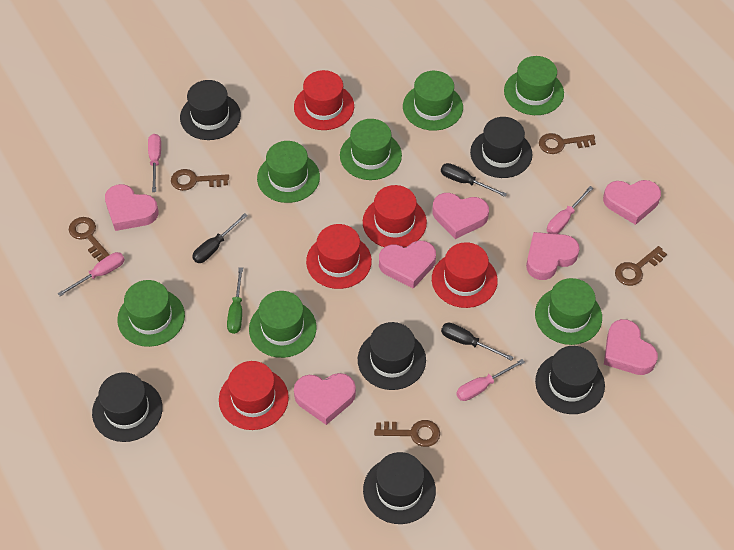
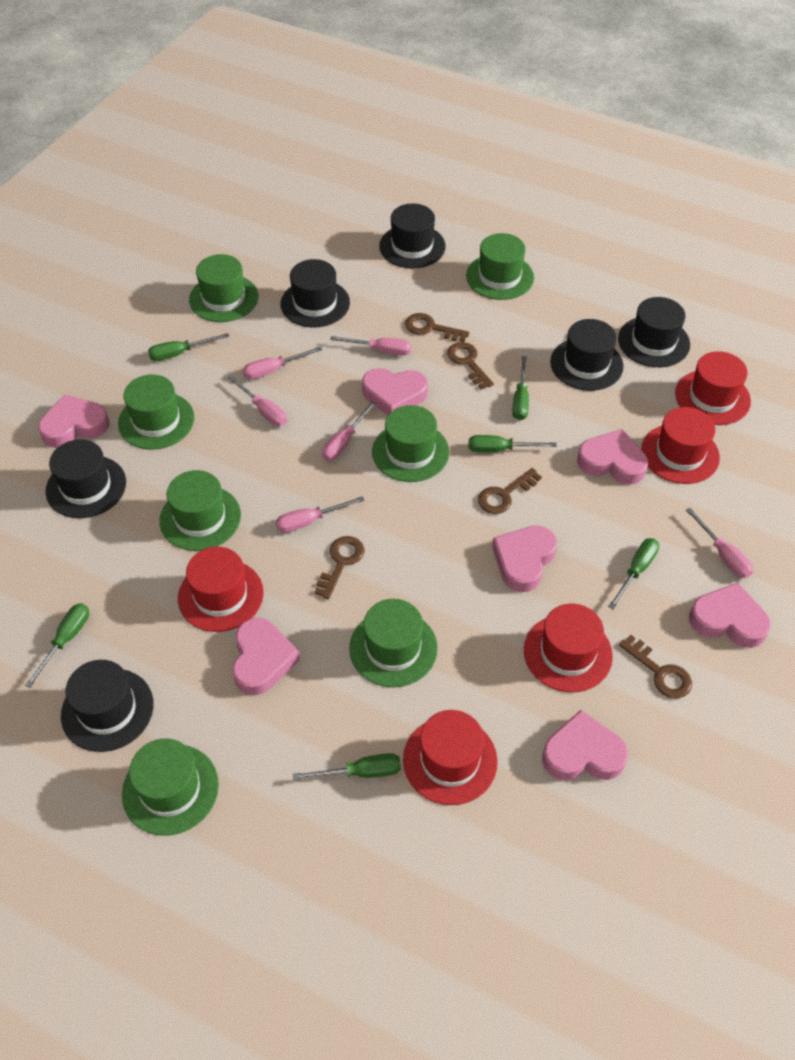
black screwdriver: [192,213,248,263] [441,163,507,197] [441,323,513,361] = 3 -> none = 0
green screwdriver: [227,267,243,334] = 1 -> [25,604,89,688] [148,333,229,361] [293,753,401,780] [469,435,557,453] [512,356,529,421] [608,538,659,609] = 6
pink screwdriver: [58,252,125,296] [148,134,161,192] [456,359,525,401] [547,186,593,234] = 4 -> [228,375,287,426] [243,347,322,379] [276,496,365,533] [322,401,376,461] [330,336,411,355] [686,508,753,578] = 6

